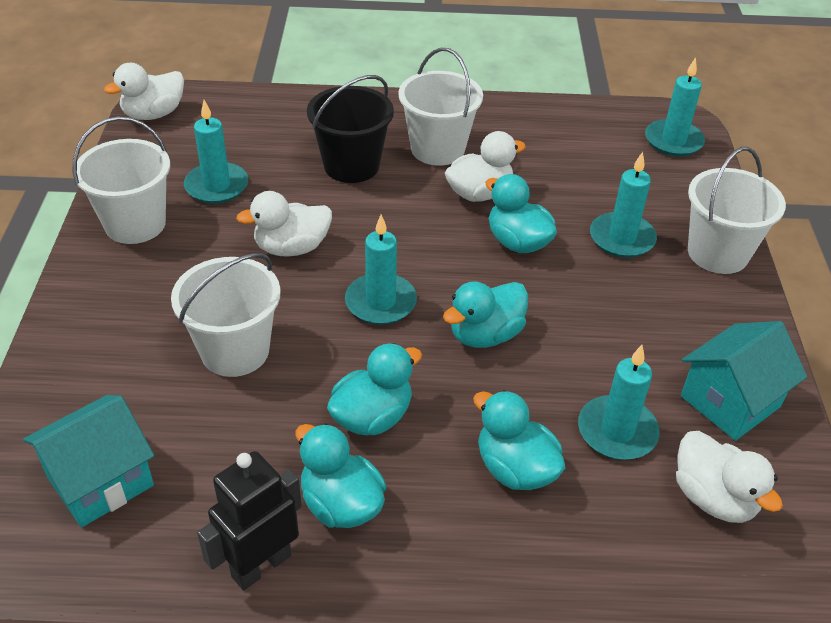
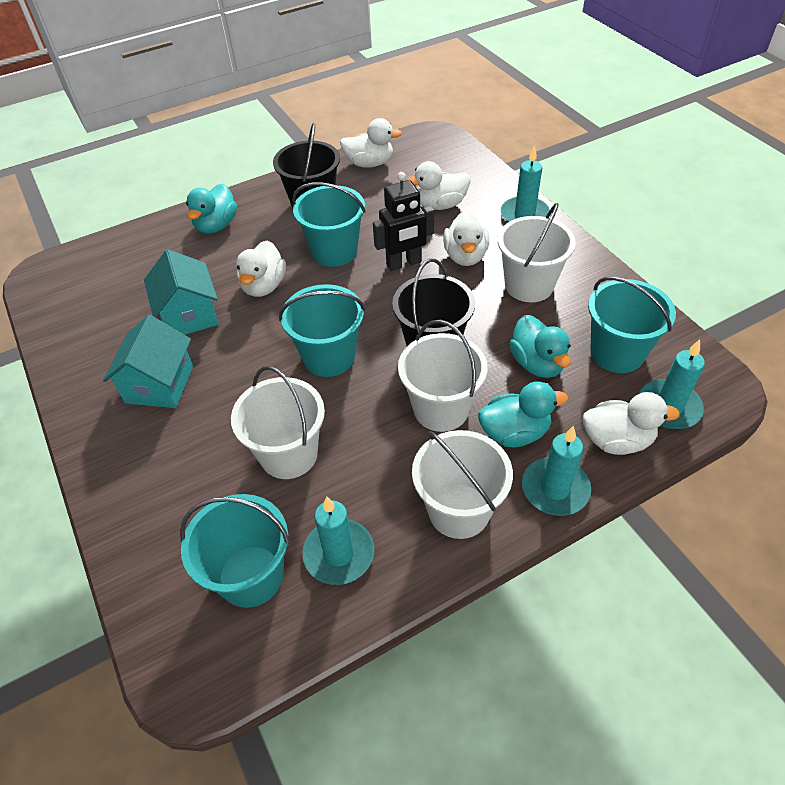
black bucket: [307,75,394,183] = 1 -> [273,123,340,208] [392,259,475,346] = 2
turquoise bucket: none = 0 -> [180,494,290,608] [279,284,365,377] [292,182,366,267] [588,277,676,373] = 4
turquoise candle: [184,100,248,204] [345,215,417,325] [578,345,660,460] [590,152,657,258] [645,57,705,156] = 5 -> [302,497,374,585] [501,145,550,222] [522,426,591,516] [639,339,705,429] = 4
turquoise duck: [295,423,386,528] [327,343,422,436] [443,281,528,348] [473,390,565,490] [485,174,557,253] = 5 -> [186,184,237,234] [478,381,568,447] [509,315,571,378] = 3
white duck: [104,63,184,120] [236,191,332,257] [445,131,526,202] [676,431,783,523] = 4 -> [236,241,286,297] [340,118,402,168] [406,161,471,210] [443,211,489,266] [583,392,680,455] = 5

